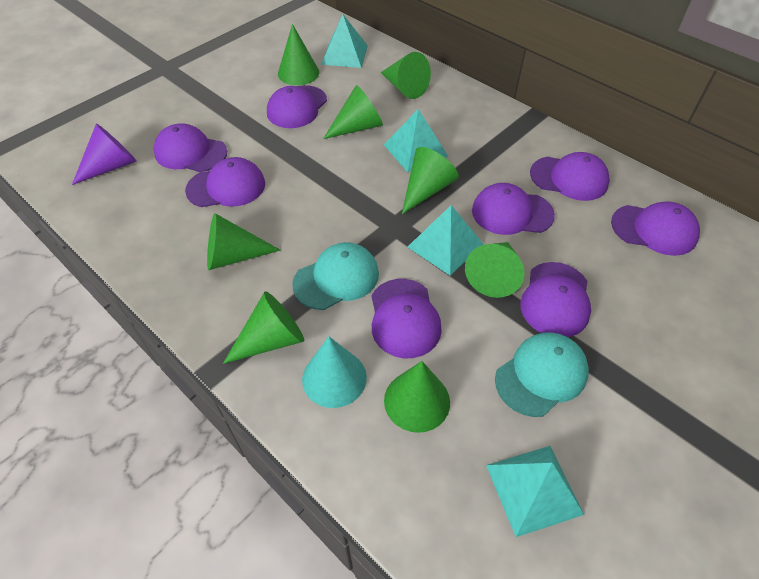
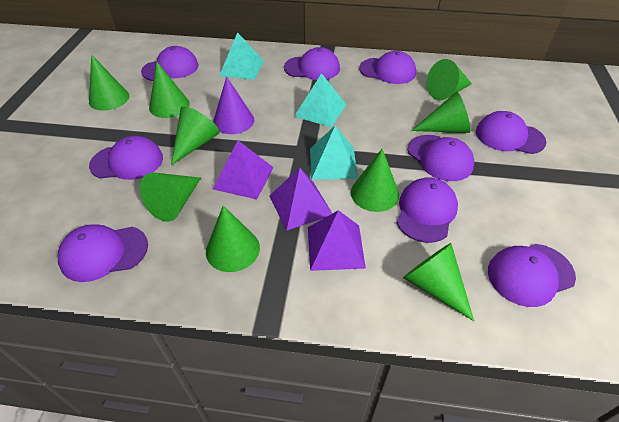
green cone: [207,213,281,270] [223,291,304,364] [278,24,319,85] [323,85,383,139] [381,52,431,99] [384,361,450,433] [402,147,459,214] [465,242,525,298] = 8 -> [89,55,129,111] [140,172,201,222] [149,62,190,118] [171,106,220,165] [206,205,260,272] [351,148,399,212] [403,243,474,321] [411,91,470,133] [427,59,472,100] = 9
purple cap: [154,123,227,172] [185,157,265,207] [267,85,327,128] [371,279,442,358] [472,183,555,235] [520,262,591,337] [530,152,610,201] [611,201,700,256] = 8 -> [58,224,148,282] [89,136,163,180] [141,46,199,81] [284,47,340,80] [359,51,416,84] [397,177,458,243] [408,135,474,181] [476,111,546,154] [488,244,576,307] = 9
purple pyramid: none = 0 -> [213,140,274,199] [269,168,333,231] [308,210,366,271] = 3
turquoise cap: [292,242,379,310] [495,332,589,417] = 2 -> none = 0
turquoise cone: [302,336,367,408] = 1 -> none = 0
turquoise pyramid: [321,14,368,68] [384,109,448,172] [408,205,483,276] [486,446,584,537] = 4 -> [219,32,264,80] [294,73,346,127] [310,125,358,180] = 3

